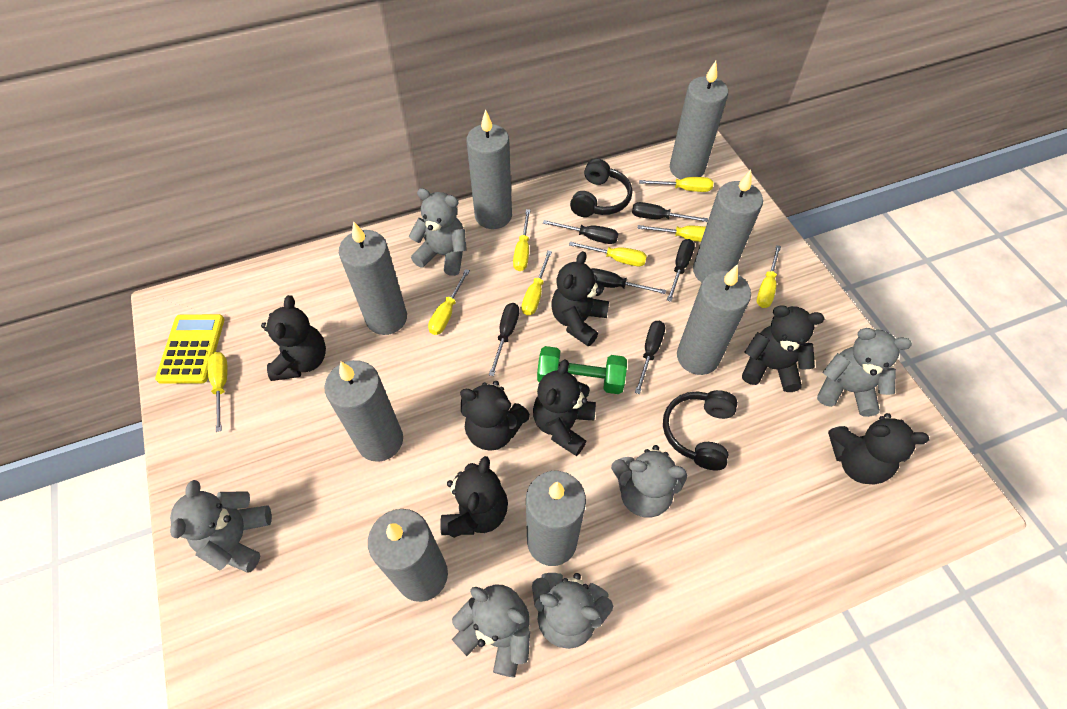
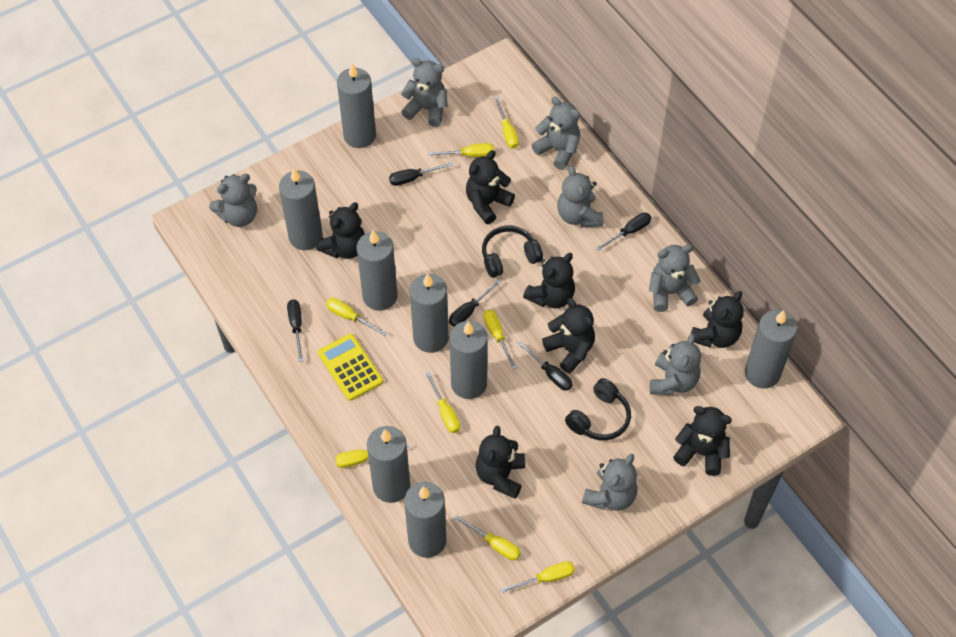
black screwdriver: [489,303,520,376] [543,220,619,244] [592,268,666,294] [632,202,708,222] [635,321,665,394] [667,239,695,302] = 6 -> [287,299,303,362] [389,162,454,186] [449,279,501,327] [518,341,573,390] [595,212,651,251] = 5
green dumbbell: [537,346,627,394] = 1 -> none = 0
grey teddy bear: [170,480,272,573] [409,188,467,276] [452,585,530,678] [532,573,613,649] [611,445,687,517] [817,328,912,417] = 6 -> [209,174,257,227] [401,58,448,127] [532,97,580,170] [557,166,603,227] [582,454,637,511] [649,245,701,312] [650,334,701,395] = 7

